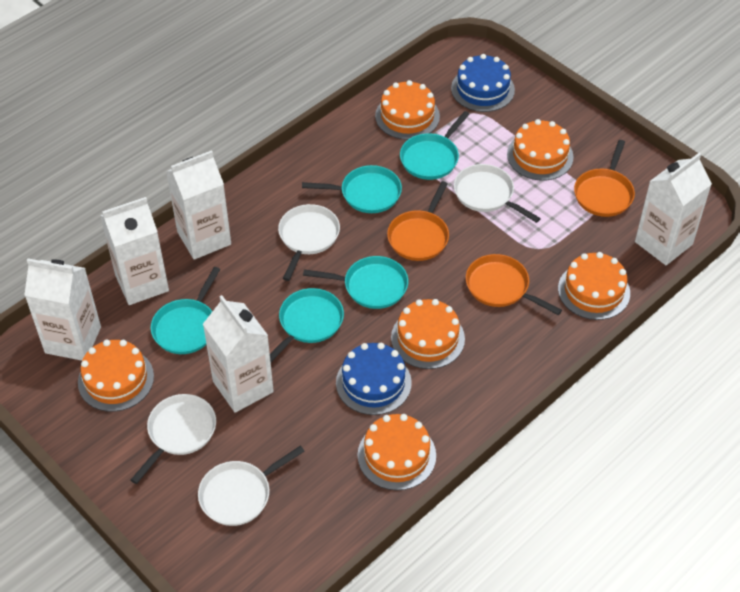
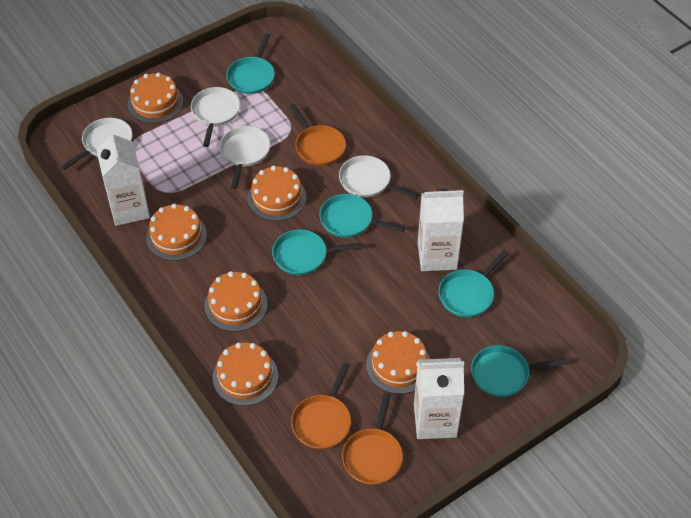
blue cake: [336,343,412,415] [451,54,515,112] = 2 -> none = 0
white carton: [24,259,101,361] [100,197,169,305] [166,150,231,260] [203,295,274,413] [635,153,712,265] = 5 -> [96,130,150,226] [414,358,464,439] [418,189,464,271] = 3

